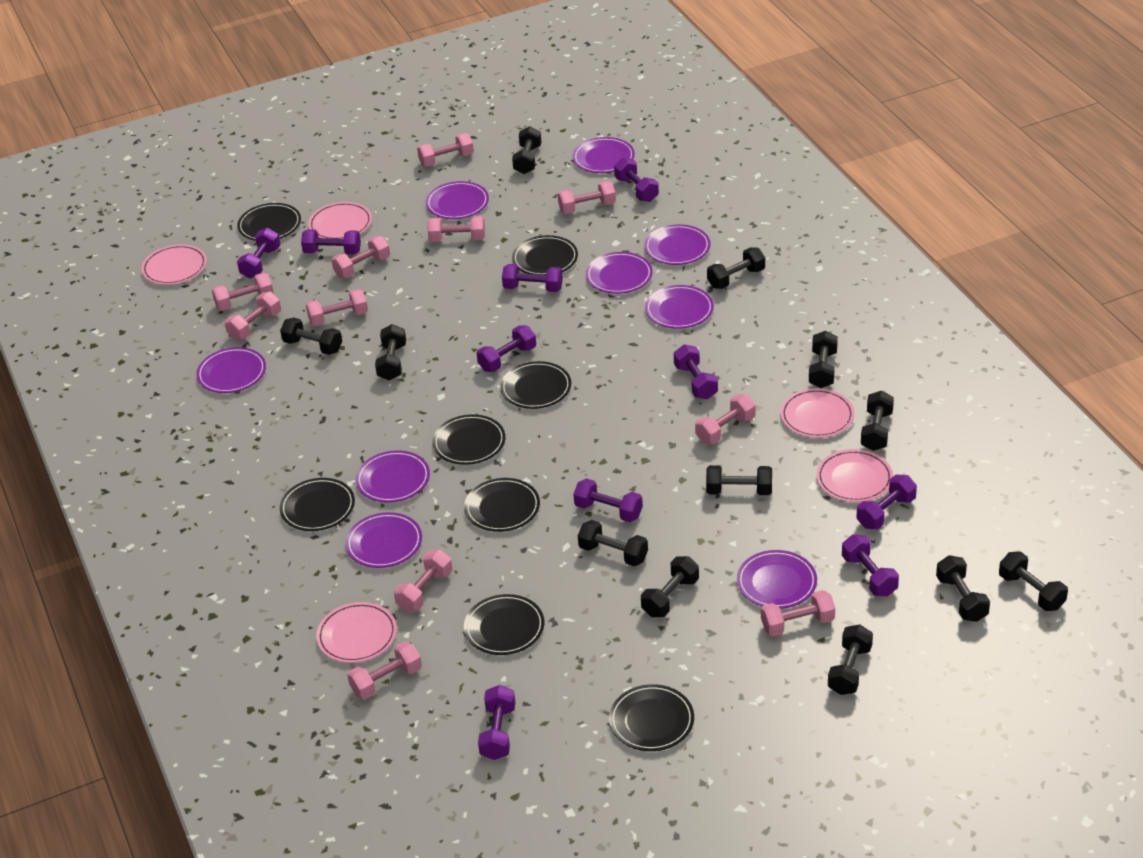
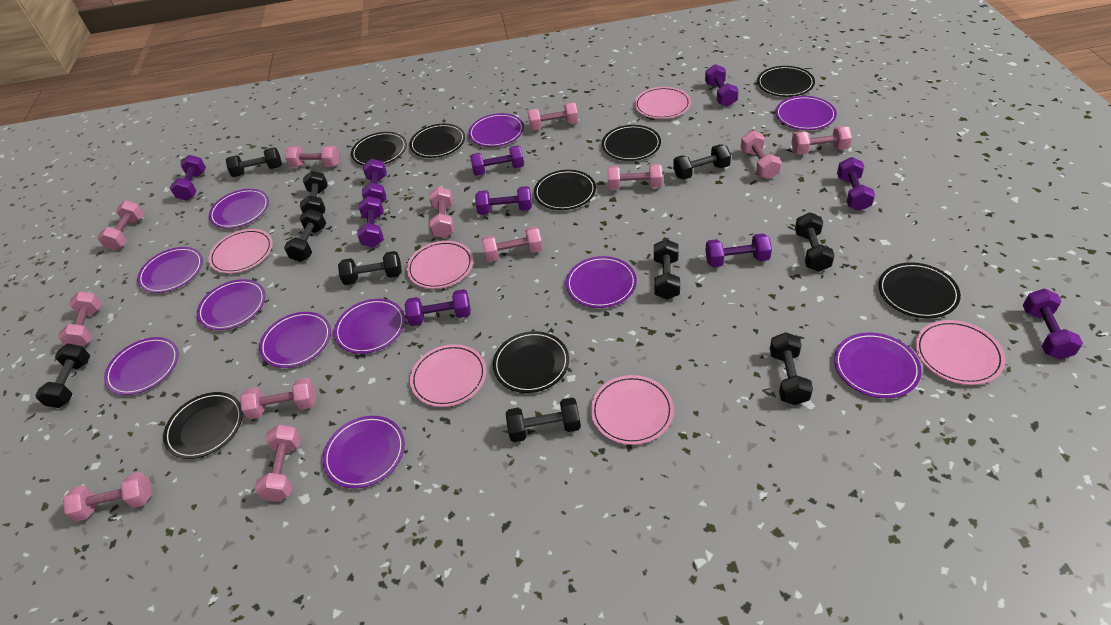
black dumbbell: [280,318,342,355] [375,324,406,380] [512,126,541,174] [578,520,648,566] [641,556,699,617] [706,465,772,495] [707,247,765,289] [809,331,838,388] [828,624,873,695] [861,391,894,451] [936,555,990,622] [999,551,1068,611] = 12 -> [35,343,90,408] [226,147,282,177] [284,209,326,262] [300,171,328,214] [338,251,402,285] [506,398,581,442] [654,239,680,300] [673,144,731,180] [770,332,813,405] [795,213,835,272] = 10
pink dumbbell: [212,273,274,311] [225,291,281,340] [306,289,368,326] [331,236,390,278] [347,641,422,699] [394,550,452,612] [417,133,474,167] [428,216,485,242] [558,181,616,214] [695,394,755,444] [761,590,835,636] = 11 -> [58,291,102,347] [63,472,152,522] [97,200,144,251] [240,378,316,419] [255,425,301,502] [285,146,340,167] [429,187,454,238] [482,226,543,262] [528,102,578,130] [607,164,663,190] [741,131,782,179] [791,126,852,155] = 12
pink plate: [141,244,207,285] [308,202,372,239] [316,602,397,663] [780,388,854,438] [816,449,893,502] = 5 -> [208,229,273,274] [407,241,473,289] [410,344,486,407] [591,375,674,445] [634,87,691,119] [915,320,1005,385] = 6
purple plate: [196,347,266,393] [345,512,422,568] [356,450,430,502] [426,181,489,219] [573,137,635,173] [586,252,653,294] [644,224,710,265] [645,285,714,329] [737,550,817,609] = 9 -> [104,337,179,395] [137,247,203,293] [197,279,266,330] [209,189,269,228] [259,312,331,368] [323,416,405,488] [334,299,405,354] [468,113,524,147] [566,256,637,308] [775,96,837,130] [834,333,922,398] = 11

